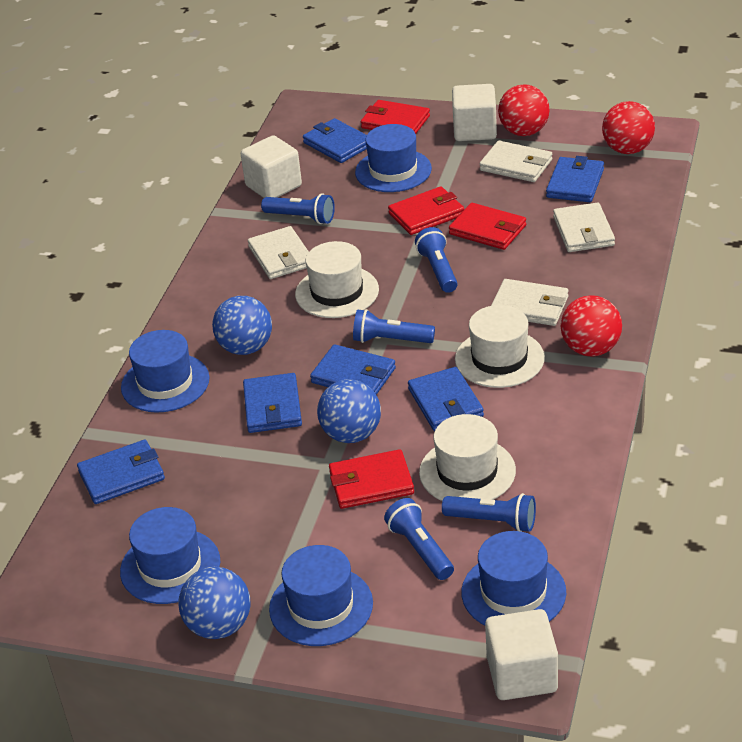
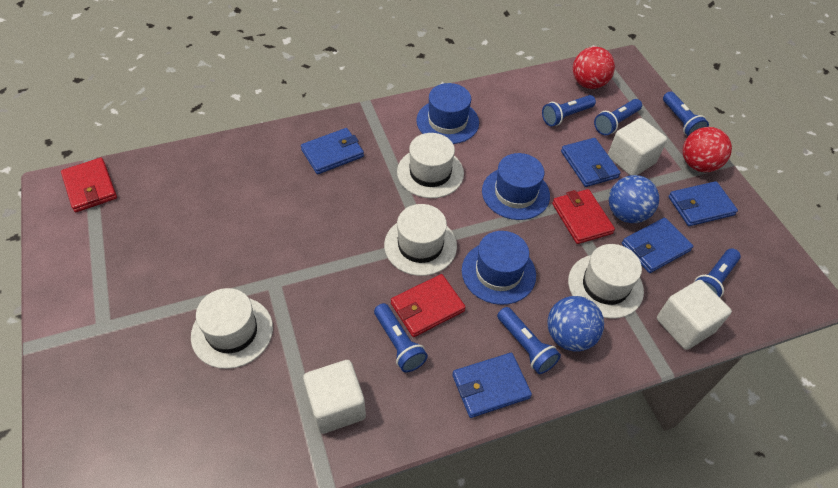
blue ball: [178,567,250,639] [212,296,272,355] [317,379,381,443] = 3 -> [547,296,604,352] [609,175,659,223] = 2
blue flashlight: [261,193,335,224] [353,309,435,343] [384,498,454,580] [415,227,458,293] [442,493,536,532] = 5 -> [374,303,428,372] [497,307,561,374] [542,95,596,126] [594,99,642,135] [663,91,709,136] [694,249,741,298] = 6
blue hat: [120,507,220,604] [121,330,210,413] [269,545,373,646] [355,124,432,192] [461,531,566,625] = 5 -> [416,83,479,144] [462,231,536,305] [482,153,550,220] = 3
blue wallet: [77,440,165,504] [243,373,302,433] [303,118,367,163] [310,344,396,395] [408,367,484,431] [546,156,604,202] = 6 -> [301,128,364,174] [452,353,532,418] [561,138,621,187] [622,218,693,273] [669,181,738,226] = 5
red ball: [498,84,549,136] [561,295,622,356] [602,101,655,154] = 3 -> [573,47,615,89] [683,127,732,172] = 2
red wallet: [329,449,414,509] [361,100,430,134] [388,186,464,235] [449,203,526,250] = 4 -> [61,158,117,212] [391,274,466,337] [552,189,615,244] = 3
white hat: [295,241,379,318] [419,414,516,501] [455,305,545,388] = 3 -> [191,288,273,369] [384,204,457,276] [397,133,464,198] [568,244,644,319] = 4
white wallet: [248,226,309,279] [480,141,552,182] [491,279,569,326] [553,202,615,252] = 4 -> none = 0

